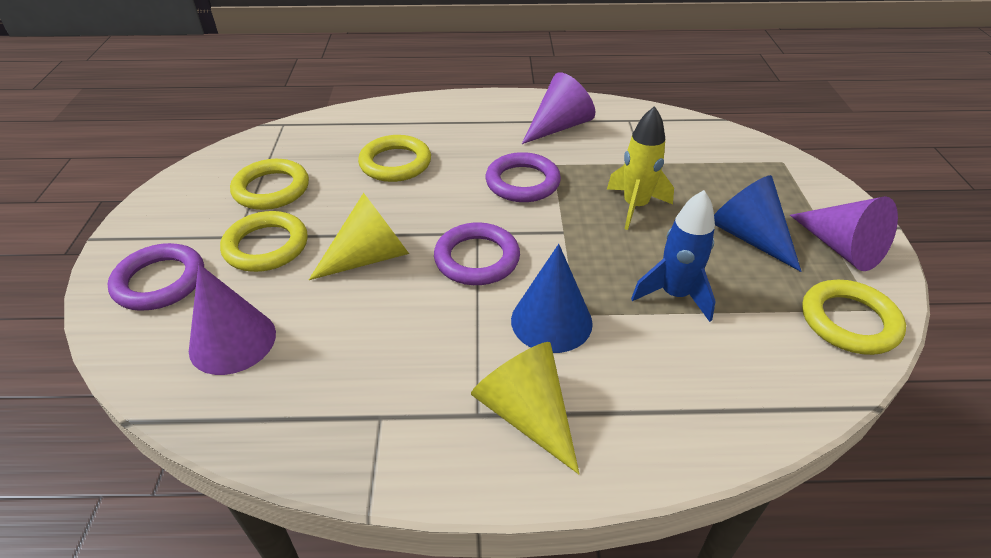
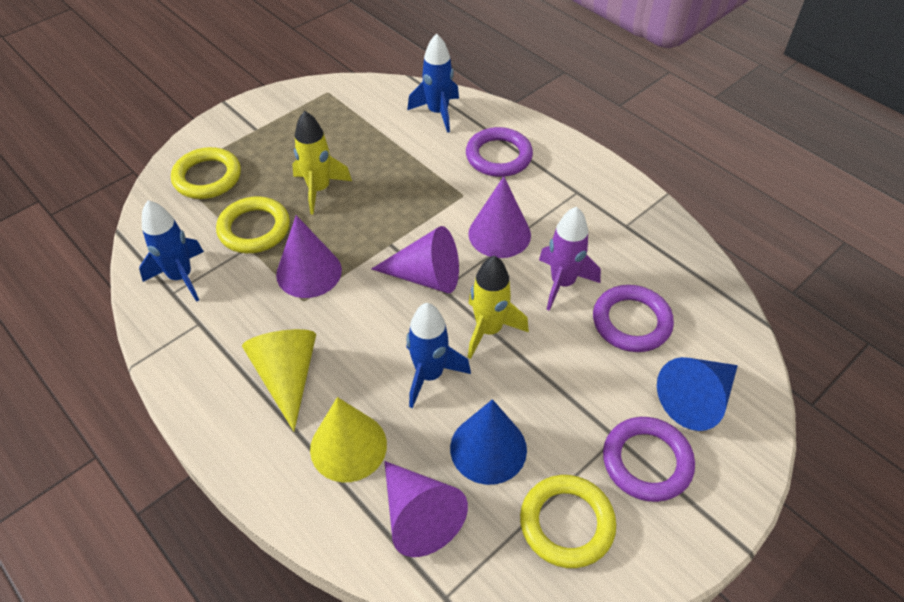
blue rocket: [631,190,716,322] = 1 -> [139,200,204,302] [406,303,471,408] [407,34,459,133] = 3
purple cone: [189,264,276,375] [522,73,595,144] [790,196,898,271] = 3 -> [276,215,342,298] [372,226,459,293] [384,461,468,557] [468,176,531,258] = 4
purple rocket: none = 0 -> [539,207,601,311] = 1
yellow ring: [220,211,308,272] [230,159,309,210] [358,135,431,182] [802,280,906,355] = 4 -> [171,147,241,199] [216,197,290,253] [520,475,616,568] = 3
yellow rocket: [607,106,674,230] = 1 -> [292,111,352,215] [468,256,529,359] = 2

